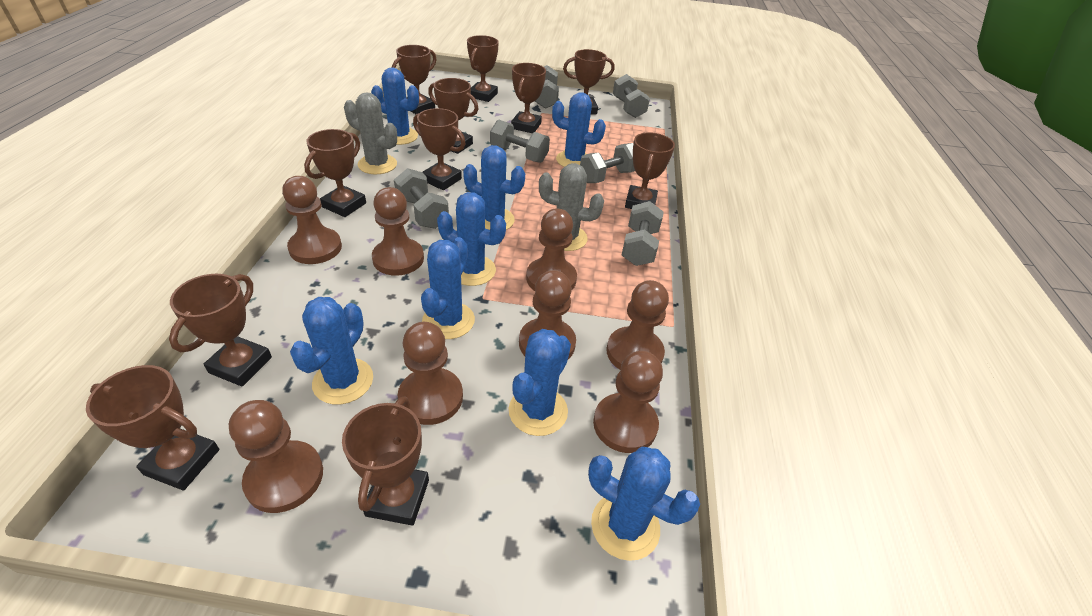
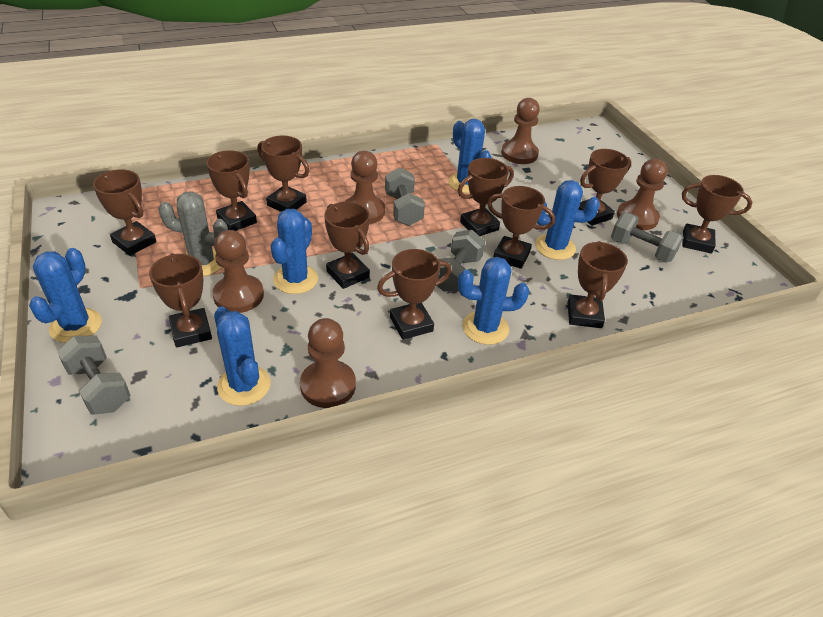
blue cactus: [290,297,373,405] [371,68,419,145] [421,237,475,339] [437,192,506,286] [463,145,525,230] [509,329,571,436] [552,92,606,167] [588,447,700,561] = 8 -> [29,248,102,343] [214,306,271,406] [271,209,318,294] [448,119,491,193] [458,257,529,345] [535,180,600,260] = 6
brown pawn: [229,400,323,513] [282,176,342,264] [372,187,424,276] [398,322,463,425] [519,270,576,359] [526,209,577,291] [593,351,663,453] [606,280,669,370] = 8 -> [213,230,264,313] [300,318,356,408] [345,151,385,224] [501,98,540,164] [617,159,668,230] = 5
grey cactus: [344,92,397,174] [539,163,604,251] = 2 -> [158,191,228,276] = 1
grey dumbbell: [394,168,449,229] [490,120,550,163] [535,65,559,109] [580,143,635,183] [613,74,650,118] [622,201,664,266] = 6 -> [57,335,130,414] [385,167,425,226] [437,230,485,292] [611,212,684,262] = 4

